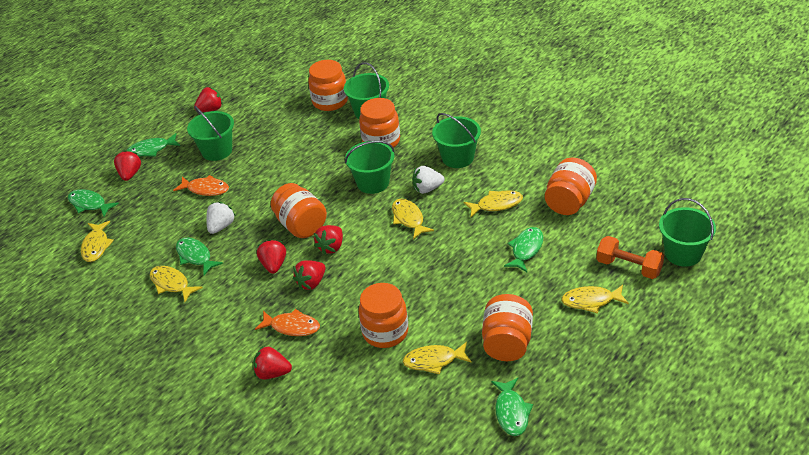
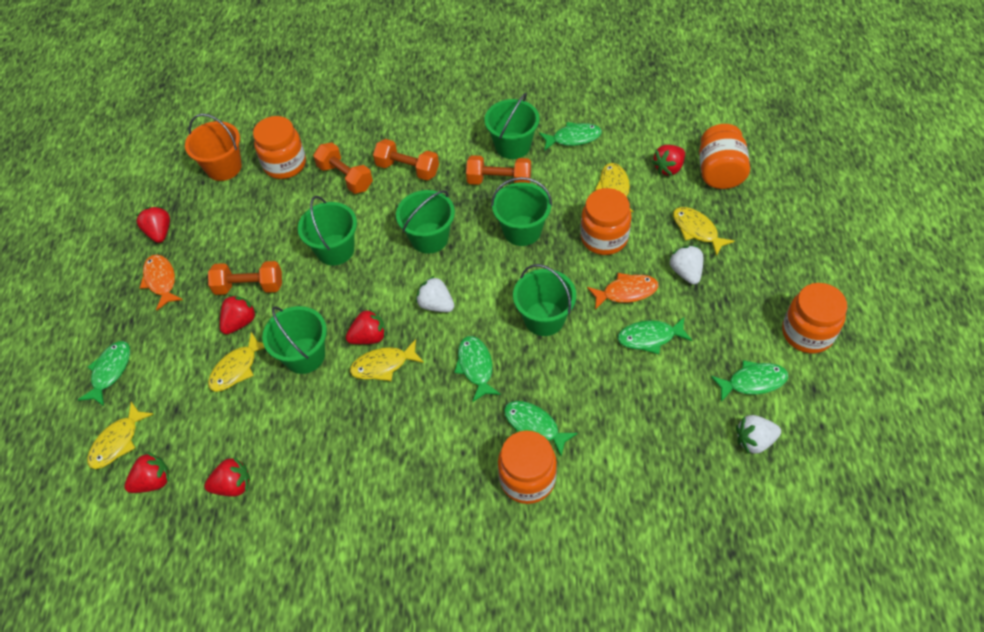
green bucket: [187,106,234,161] [344,62,389,119] [345,141,395,194] [432,113,481,168] [659,198,716,267] = 5 -> [262,306,327,374] [298,196,357,266] [396,190,455,254] [485,93,539,159] [491,177,552,246] [513,264,576,336] = 6
green fish: [68,189,119,216] [127,133,180,157] [176,237,223,275] [491,378,533,436] [504,227,543,272] = 5 -> [78,341,130,406] [454,336,501,402] [504,401,578,456] [539,122,602,151] [618,317,692,354] [711,360,788,402] = 6
orange bucket: none = 0 -> [185,114,242,181] = 1
orange dumbbell: [596,236,664,279] = 1 -> [208,261,282,295] [313,143,373,194] [373,139,439,180] [466,155,531,185] = 4
orange jar: [271,183,327,238] [308,60,348,111] [358,283,408,348] [359,98,400,148] [482,294,533,361] [545,157,597,215] = 6 -> [253,116,306,179] [498,430,557,504] [580,188,631,255] [699,124,750,189] [782,283,847,353] = 5
white strawberry: [206,202,236,234] [412,166,445,194] = 2 -> [416,276,454,312] [669,245,703,285] [736,415,781,454] = 3
yellow fish: [81,221,114,262] [150,266,203,302] [392,199,434,239] [403,342,472,375] [464,190,523,217] [561,285,629,313] = 6 -> [87,402,153,469] [208,332,265,392] [350,339,424,381] [595,163,634,212] [673,207,735,256] = 5

